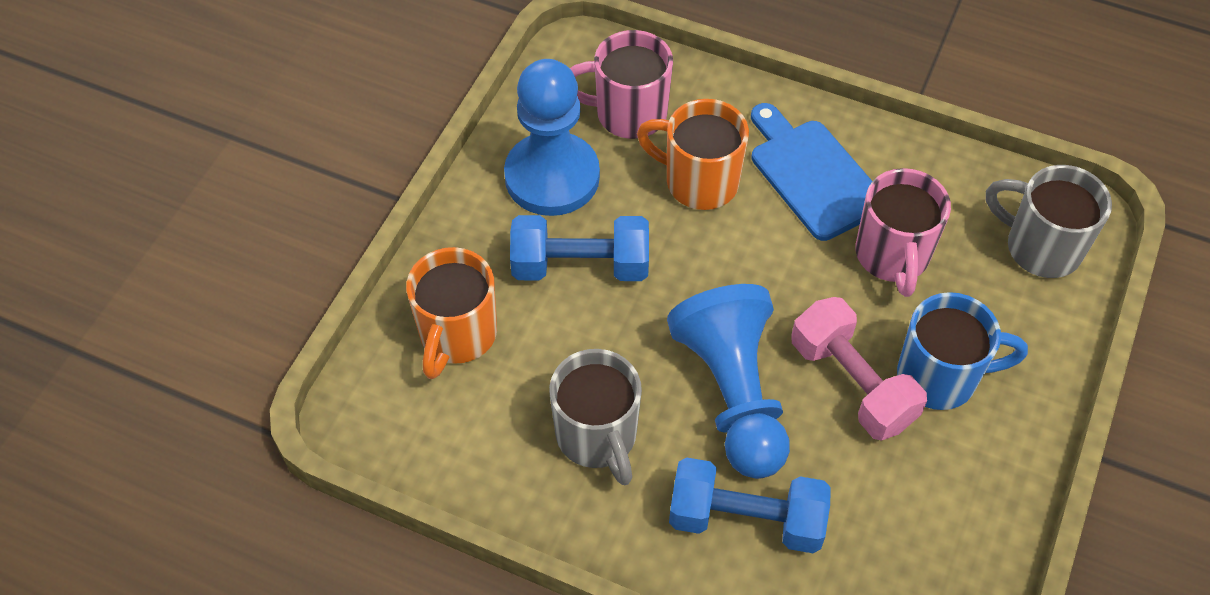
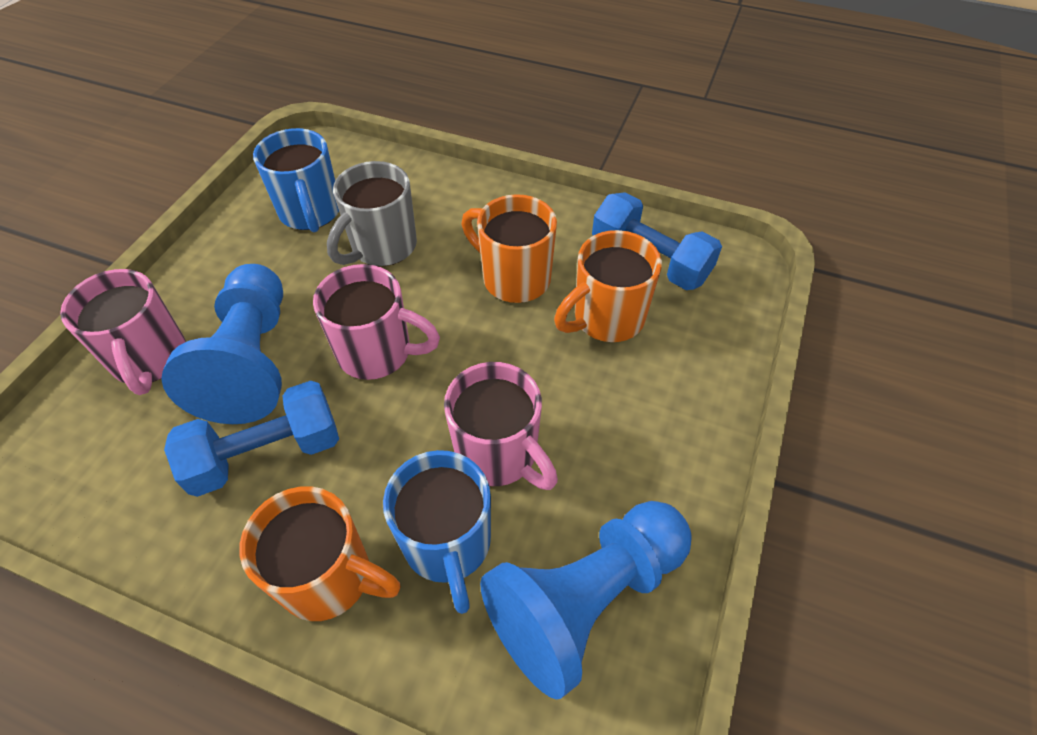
blue cutting board: [751,103,872,241] = 1 -> none = 0
blue mug: [897,292,1028,410] = 1 -> [253,128,339,232] [383,450,491,614] = 2
grey mug: [549,349,642,485] [986,165,1112,278] = 2 -> [327,161,417,266] = 1
orange mug: [406,247,497,379] [637,99,749,210] = 2 -> [239,486,401,621] [461,194,557,303] [554,230,662,342] = 3
pink dumbbell: [791,297,927,441] = 1 -> none = 0
pink mug: [570,30,673,139] [856,168,951,297] = 2 -> [60,269,186,395] [313,264,440,380] [444,362,558,490] = 3

